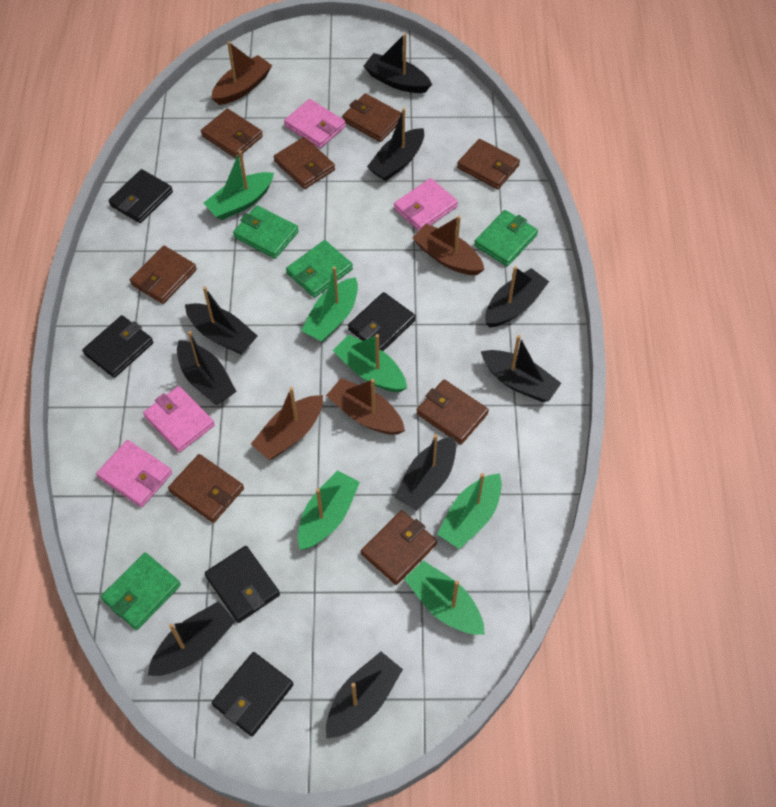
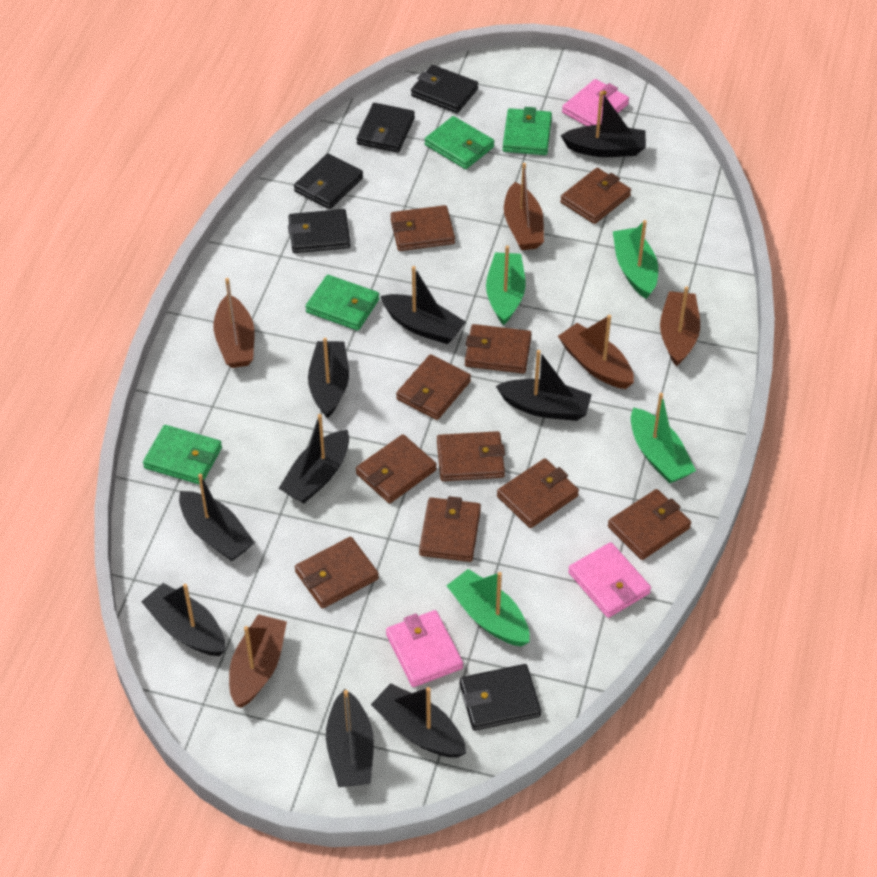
brown boat: [211,41,272,105] [251,387,323,460] [326,378,405,435] [413,216,485,275] = 4 -> [214,278,255,368] [229,614,287,708] [504,163,544,250] [558,315,634,389] [660,286,700,367] = 5
brown wallet: [130,246,197,304] [168,454,244,523] [201,109,263,158] [274,137,335,189] [342,93,401,142] [361,510,437,585] [416,379,489,444] [457,139,520,189] = 8 -> [295,537,379,609] [356,434,437,503] [391,205,455,251] [396,354,471,420] [419,496,481,562] [437,431,505,481] [465,324,532,373] [497,458,579,528] [560,168,631,224] [608,489,691,560] = 10
green boat: [204,150,274,220] [298,470,360,550] [301,267,358,342] [333,334,407,392] [405,560,485,635] [437,473,502,549] = 6 -> [447,569,530,647] [486,245,526,325] [613,220,658,299] [631,393,696,484] = 4
pink wallet: [96,440,172,507] [143,386,215,453] [284,99,346,148] [394,178,458,231] = 4 -> [386,610,463,687] [562,79,629,126] [568,542,651,618] = 3

